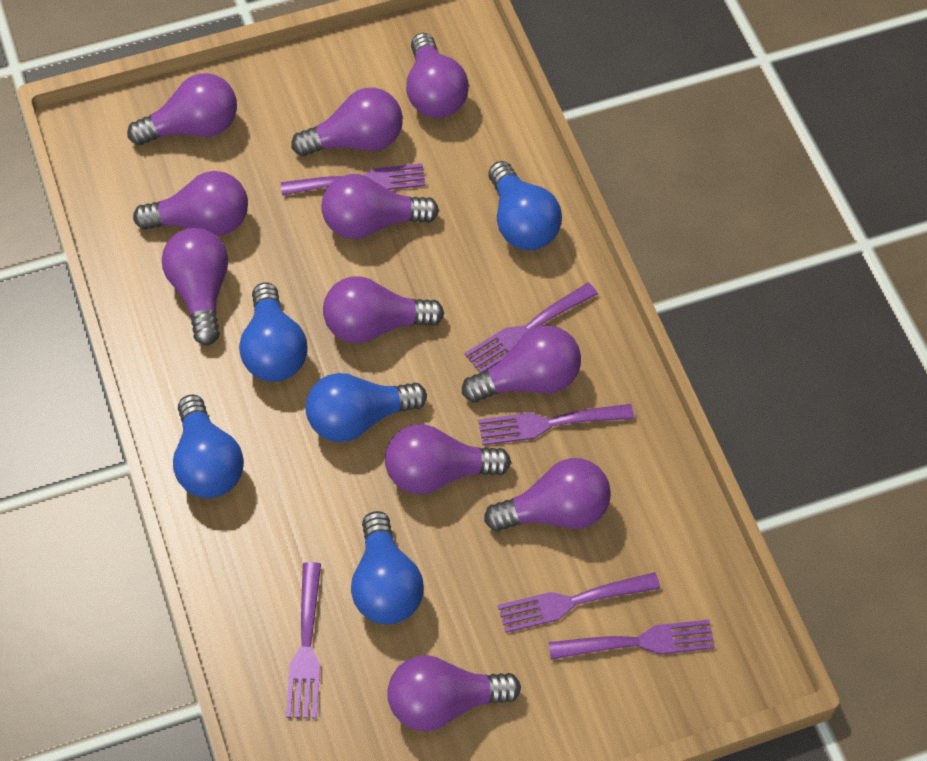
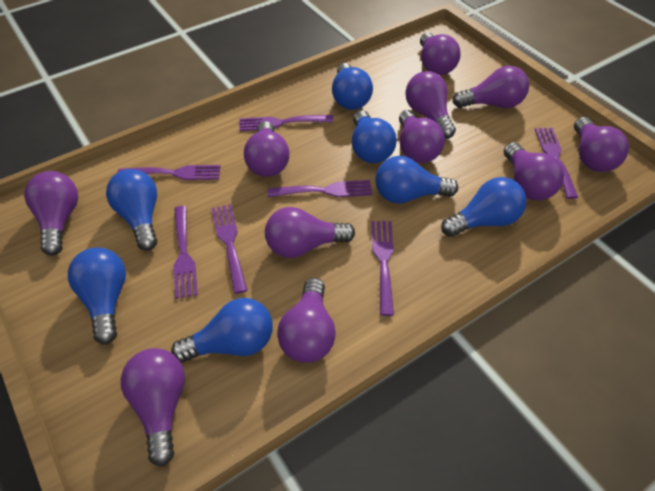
blue light bulb: [173,394,244,498] [239,283,307,382] [306,373,427,442] [351,511,424,624] [489,161,562,250] = 5 -> [68,247,126,344] [106,169,157,251] [171,298,273,362] [332,63,373,110] [352,110,397,163] [375,156,458,204] [441,177,527,237] = 7
purple fork: [281,163,426,195] [286,562,321,719] [464,283,598,373] [478,404,634,445] [498,572,660,633] [548,620,715,660] = 6 -> [117,165,221,180] [173,206,198,299] [211,204,247,294] [239,115,333,131] [267,180,372,197] [371,221,394,316] [535,128,578,199] = 7

